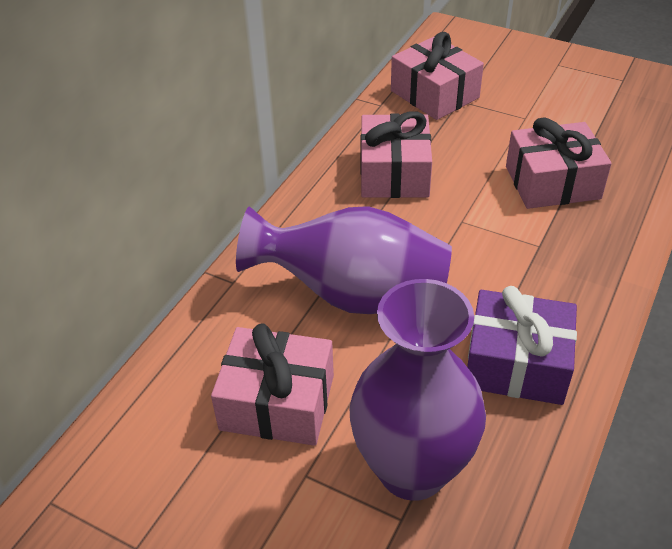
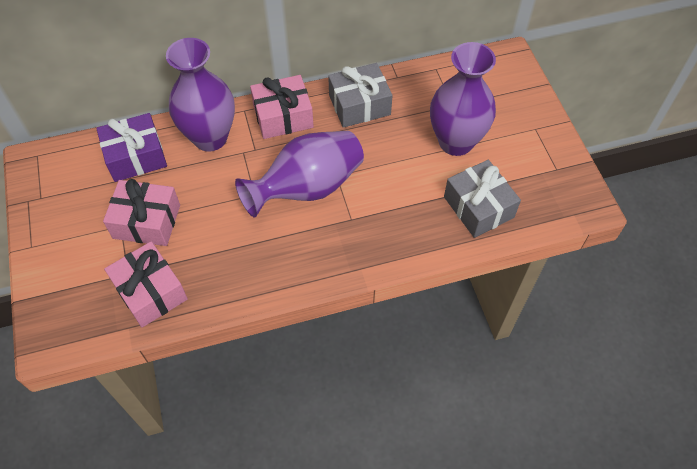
grey gift: none = 0 -> [328,63,393,128] [444,160,521,238] = 2
pink gift: [211,323,334,446] [360,111,432,198] [391,32,484,120] [506,117,612,209] = 4 -> [103,179,180,246] [104,241,188,328] [250,75,314,139] = 3
purple vase: [236,206,452,314] [349,279,486,501] = 2 -> [166,38,235,151] [235,131,364,218] [430,42,496,156] = 3

